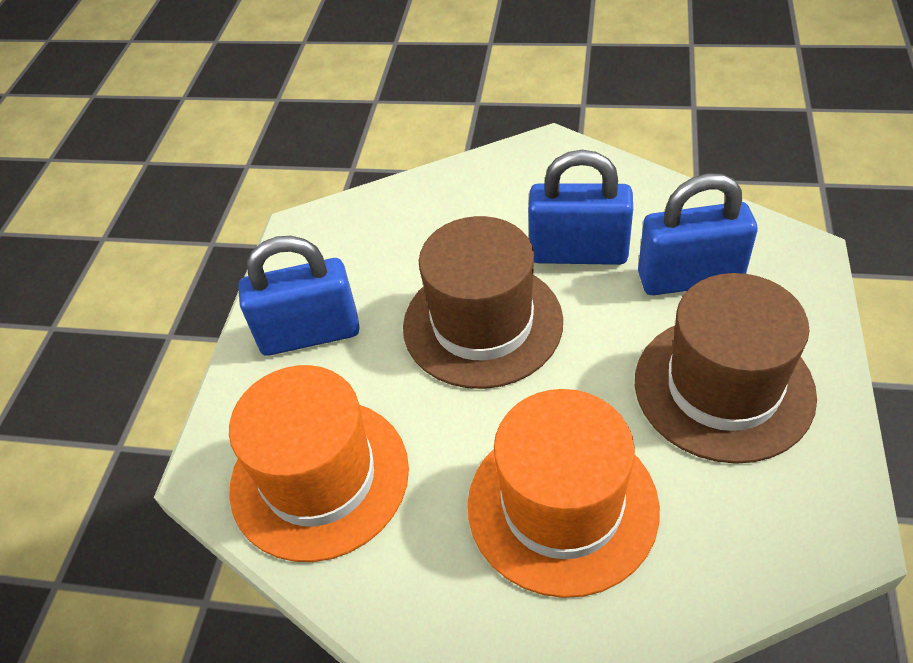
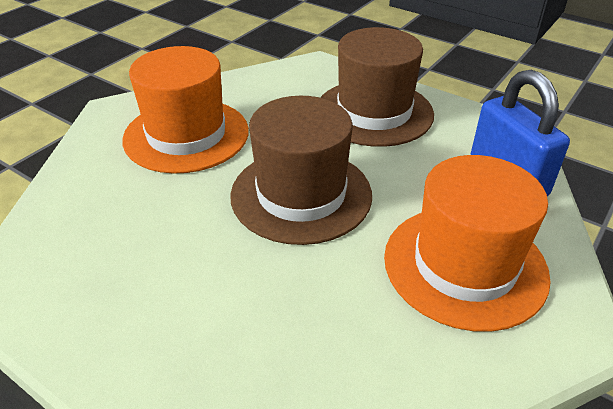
blue padlock: [238,236,360,356] [528,150,633,265] [638,173,758,295] = 3 -> [471,70,570,196] = 1

